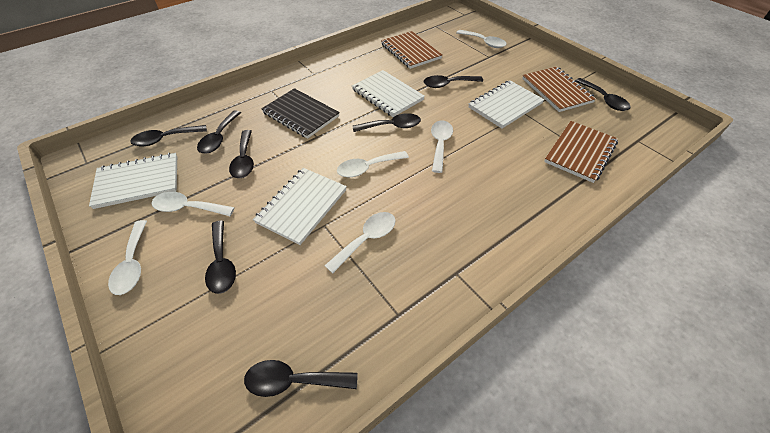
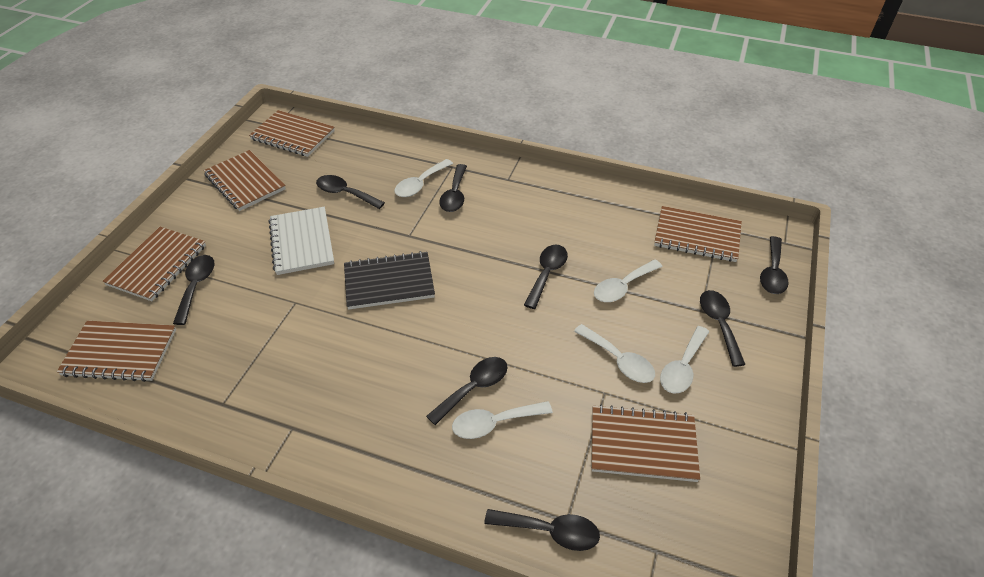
brown notebook: [381,31,442,69] [522,67,596,112] [544,121,618,183] = 3 -> [57,321,176,382] [102,227,206,301] [203,150,286,211] [249,110,335,157] [592,404,700,482] [654,206,742,262] = 6
white notebook: [89,153,177,209] [253,168,347,245] [352,70,425,117] [469,80,544,128] = 4 -> [268,207,334,275] = 1
white spoon: [108,220,147,295] [151,192,234,216] [325,212,396,273] [337,151,409,177] [431,120,453,173] [456,30,507,48] = 6 -> [394,159,453,197] [452,401,553,439] [574,324,655,383] [594,260,663,302] [660,326,709,394] = 5

